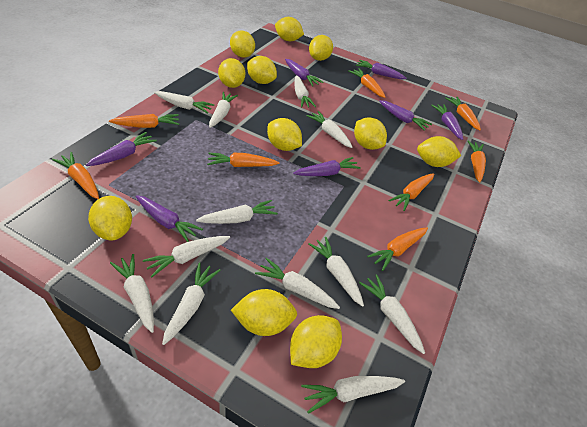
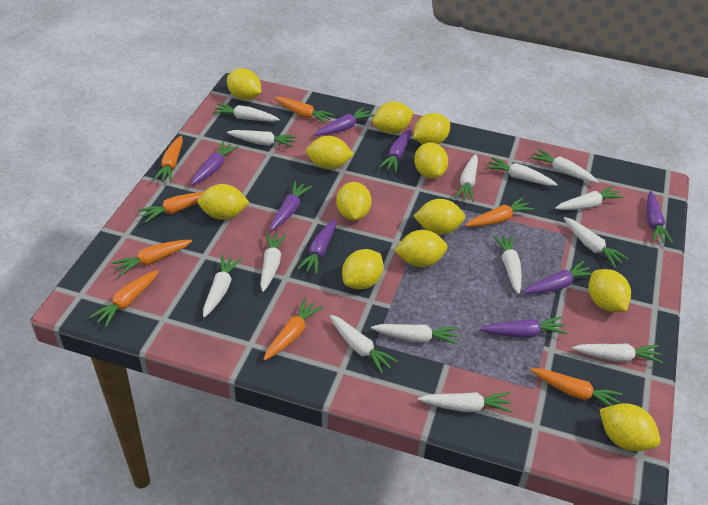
purple carrot: [86,132,157,166] [136,195,203,242] [285,59,324,86] [293,157,361,176] [356,60,406,79] [379,100,432,131] [431,105,463,140] = 7 -> [190,141,239,186] [270,181,312,231] [297,219,336,275] [315,107,374,136] [379,129,411,172] [480,317,568,338] [523,261,592,294] [647,191,673,244] = 8
white carrot: [110,254,154,333] [143,236,230,278] [154,91,214,114] [162,262,220,345] [196,200,278,224] [209,92,238,128] [255,258,340,309] [294,75,316,108] [301,376,405,414] [306,111,353,148] [308,237,364,307] [359,274,425,354] = 12 -> [203,255,242,318] [212,103,280,122] [227,130,297,147] [260,232,287,292] [330,315,398,374] [371,324,458,345] [418,392,513,413] [454,154,478,202] [486,157,558,186] [493,235,522,294] [530,149,599,183] [555,186,624,210] [564,217,629,267] [572,343,663,364] = 14
yellow lemon: [88,196,132,241] [218,58,245,88] [230,31,255,57] [231,289,297,336] [247,56,277,84] [267,118,302,151] [275,17,304,41] [290,315,342,368] [309,35,333,61] [354,117,387,150] [417,136,461,167] = 11 -> [197,184,250,220] [227,68,261,100] [306,136,354,169] [336,182,372,220] [342,249,383,290] [372,101,414,134] [394,230,448,267] [413,113,450,144] [413,199,465,235] [414,143,448,179] [588,269,631,312] [599,403,661,451] = 12

